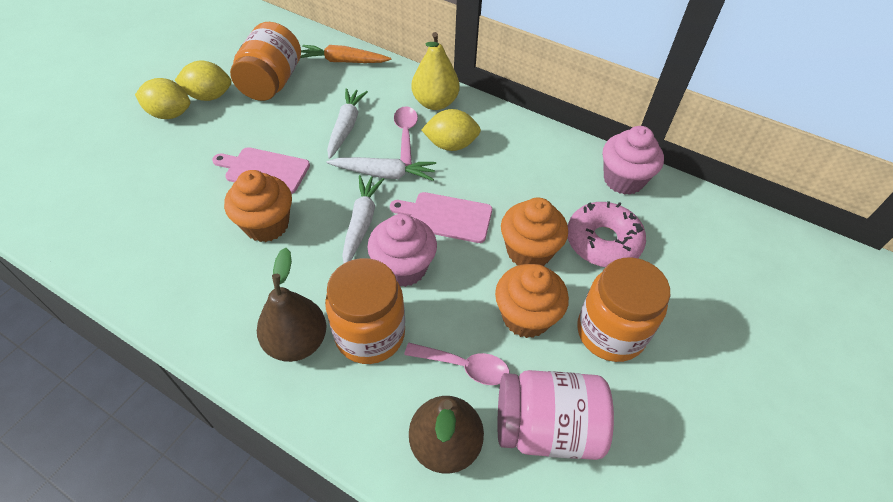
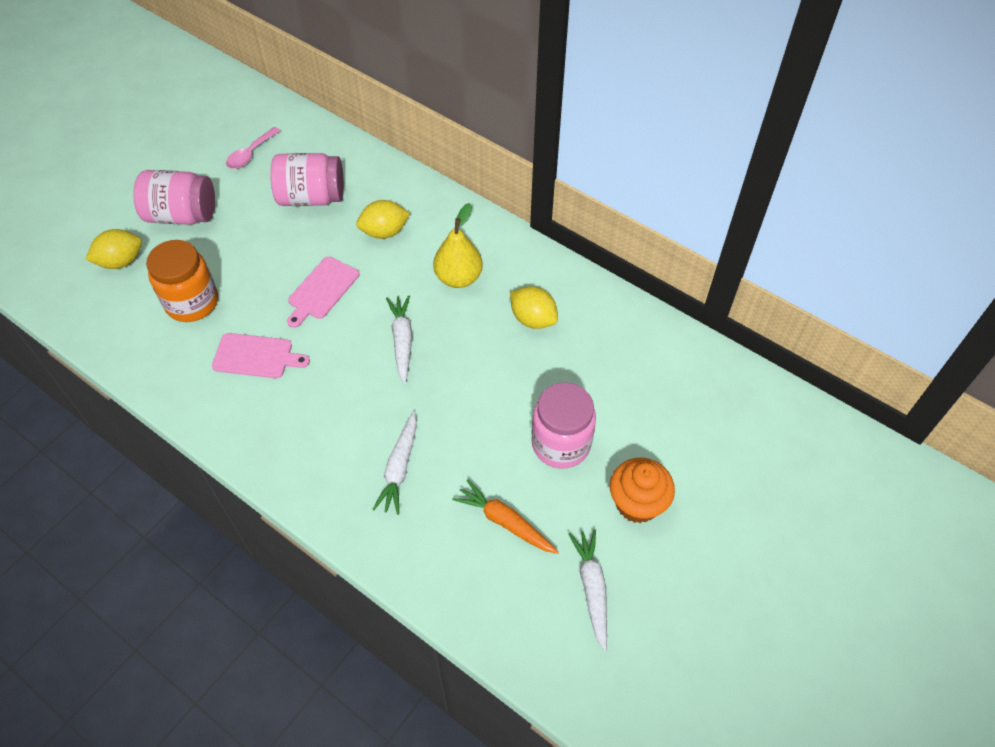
brown pear: [257,248,326,362] [409,396,484,474] = 2 -> none = 0
orange cupcake: [224,170,292,242] [495,264,569,338] [501,198,568,266] = 3 -> [610,458,675,523] = 1
orange jar: [230,22,301,101] [325,258,405,364] [577,257,670,362] = 3 -> [146,240,218,322] = 1
pink cupcake: [367,214,437,287] [603,126,664,195] = 2 -> none = 0
pink donut: [568,201,646,267] = 1 -> none = 0
pink jar: [497,370,614,460] = 1 -> [133,170,215,225] [270,153,344,206] [531,382,596,469] = 3
pink spoon: [394,106,418,166] [404,343,509,385] = 2 -> [226,127,280,169] = 1

